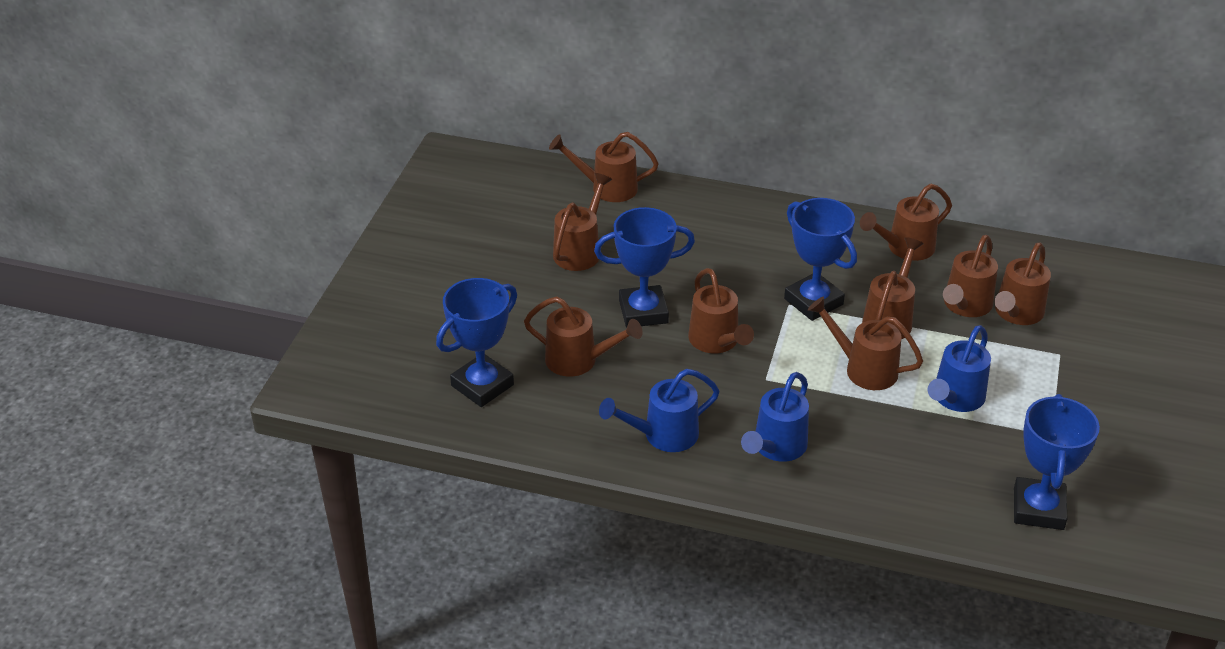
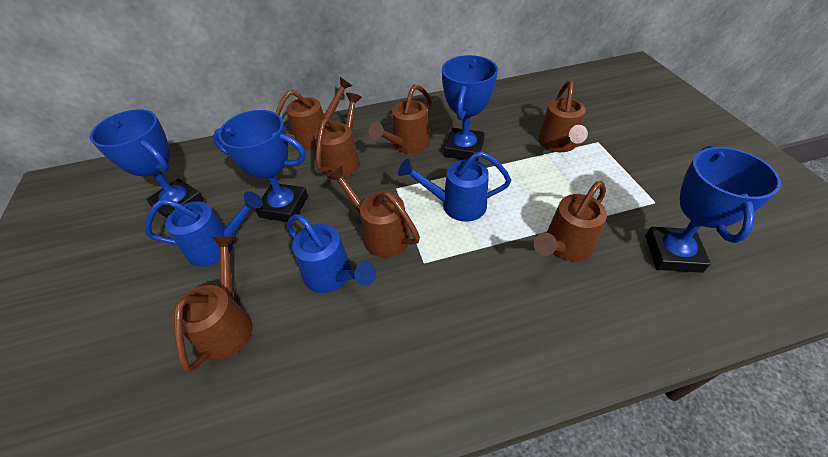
brown watering can: [524,296,643,377] [549,132,659,202] [553,173,612,271] [688,268,754,353] [808,297,923,390] [860,184,952,261] [862,237,924,339] [943,235,998,317] [994,242,1051,325] = 9 -> [173,237,253,372] [276,77,352,150] [314,93,362,178] [327,166,420,257] [369,84,432,154] [534,181,607,262] [538,81,588,152] = 7

